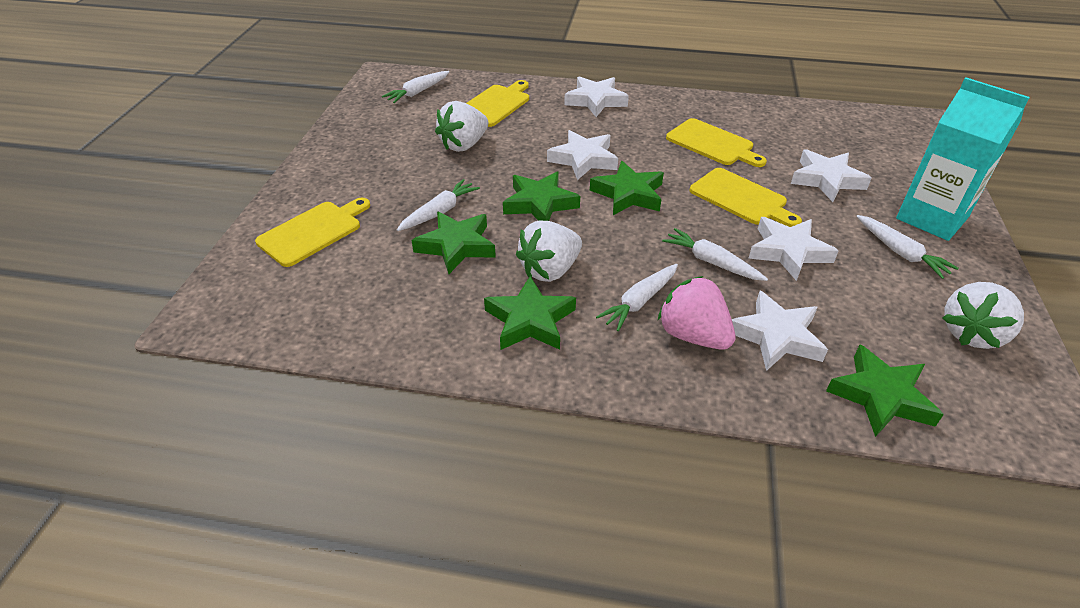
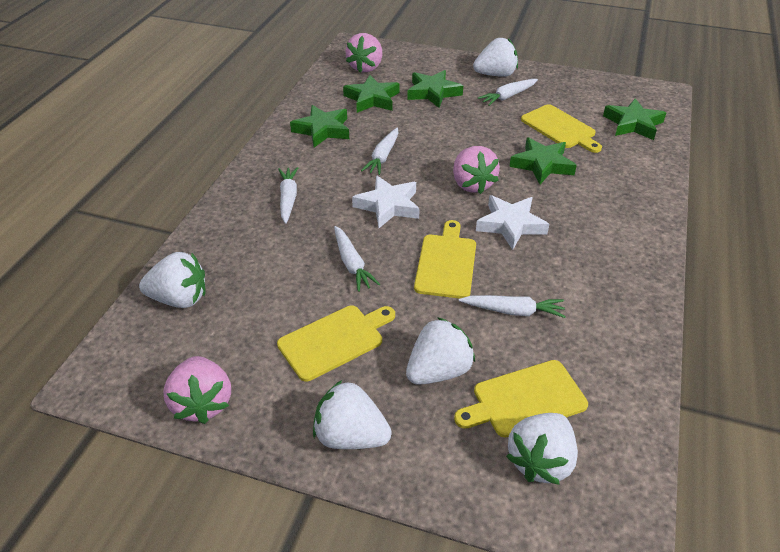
pink strawberry: [658,276,735,350] = 1 -> [164,356,231,424] [346,33,383,72] [453,146,500,194] = 3
turquoise carton: [896,77,1030,241] = 1 -> none = 0
white star: [547,130,618,180] [564,76,629,117] [732,291,828,371] [748,217,838,281] [791,149,872,202] = 5 -> [352,175,420,228] [476,195,549,250] = 2
white strawberry: [435,101,488,152] [516,221,582,282] [943,282,1024,349] = 3 -> [139,252,206,308] [313,380,392,449] [406,317,475,385] [473,38,518,77] [506,413,578,485] = 5

